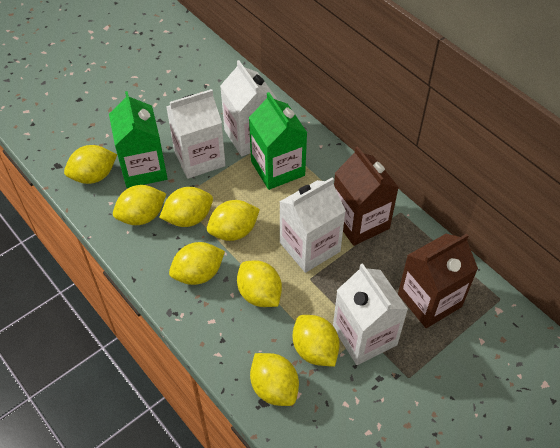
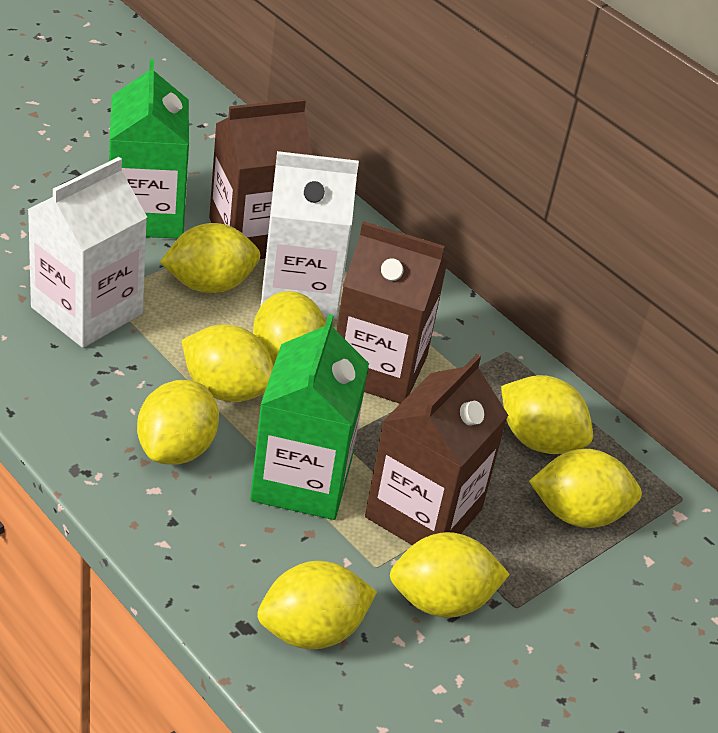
brown carton: [334,146,399,246] [398,234,478,328] = 2 -> [209,98,312,259] [337,221,448,404] [365,354,508,545] = 3
white carton: [166,89,226,179] [220,60,277,156] [279,178,346,273] [333,263,408,365] = 4 -> [27,157,147,348] [260,151,359,319] = 2

